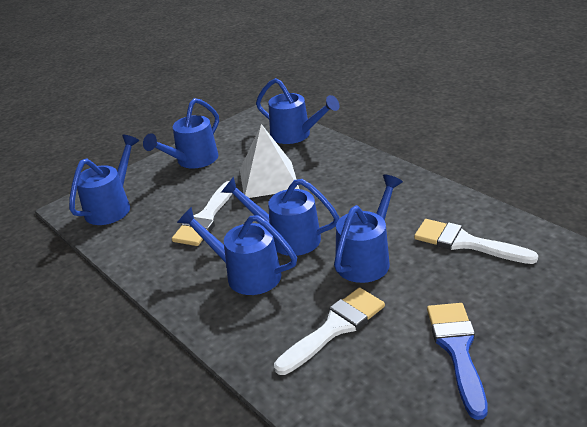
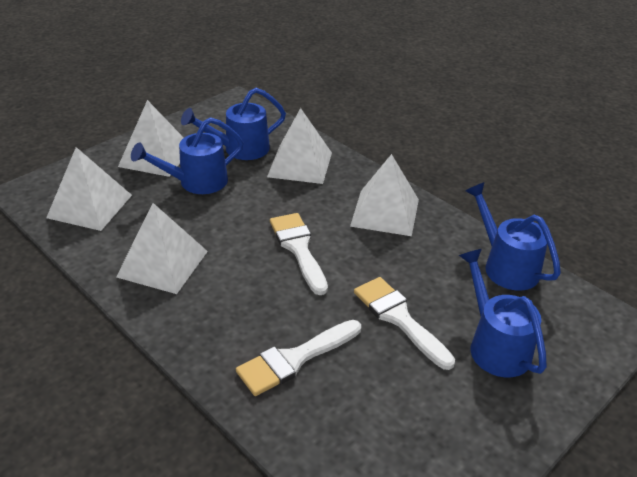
blue brush: [427,303,488,420] = 1 -> none = 0
blue watering can: [69,135,139,225] [143,98,219,169] [177,207,297,295] [221,177,340,256] [256,78,340,144] [334,175,403,283] = 6 -> [131,117,244,194] [181,88,286,160] [459,249,547,377] [465,182,561,291] = 4
white pyramid: [240,124,299,198] = 1 -> [46,147,132,231] [116,203,208,294] [118,100,184,177] [267,108,332,184] [350,154,419,236] = 5

